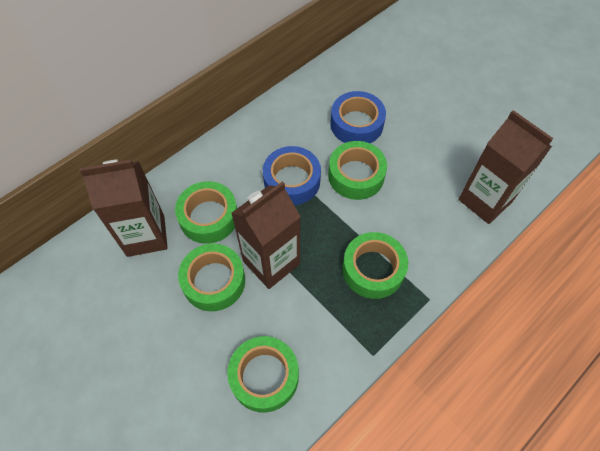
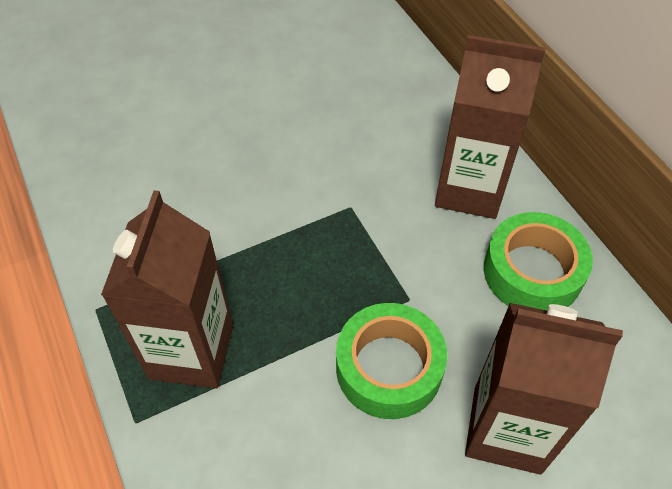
blue tape: [263,146,321,205] [330,91,386,143] = 2 -> none = 0
green tape: [175,181,237,244] [178,244,245,311] [227,336,299,412] [328,141,387,200] [342,232,408,299] = 5 -> [336,303,447,419] [484,212,593,310] = 2

